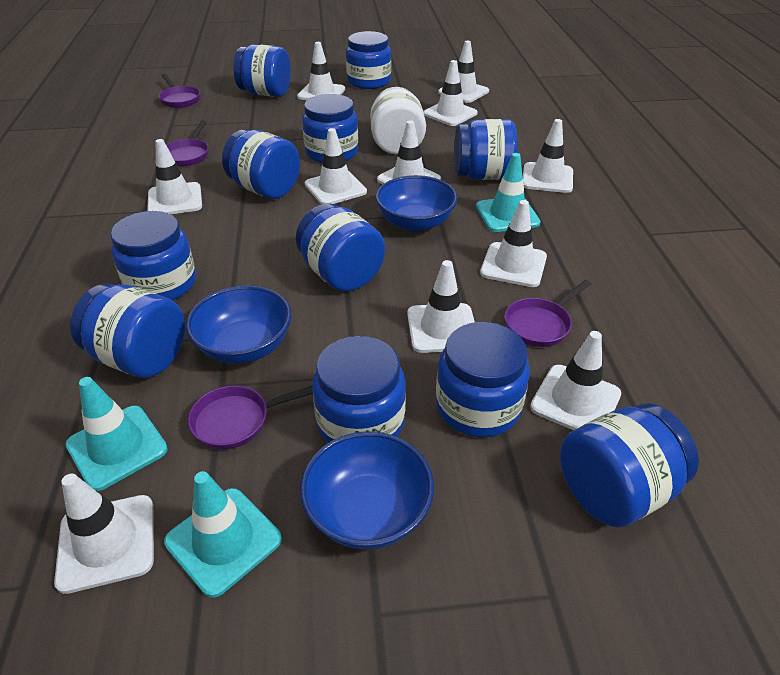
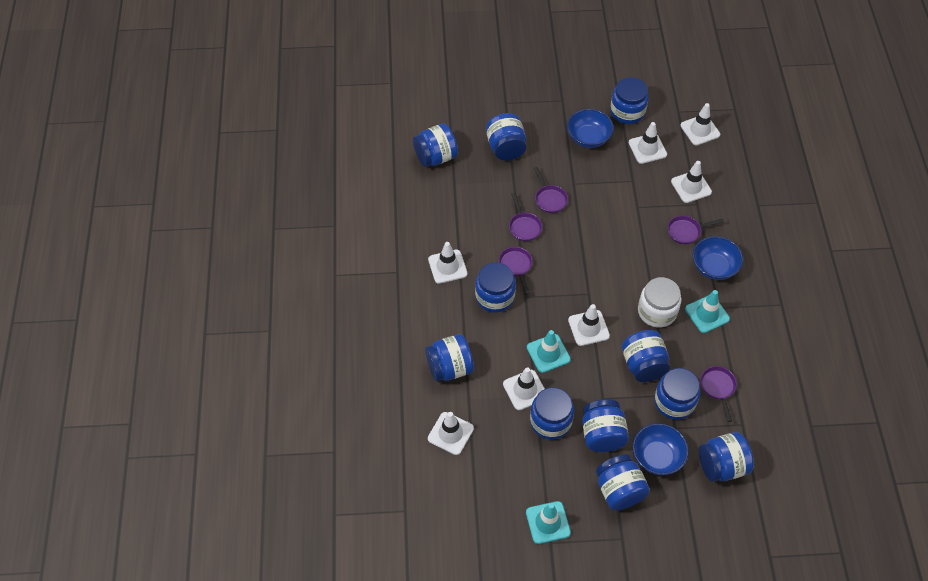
purple pan: [159,74,200,108] [166,120,209,167] [188,385,313,450] [505,280,591,347] = 4 -> [499,247,532,295] [509,193,542,241] [534,167,568,213] [668,216,724,244] [700,366,737,422] = 5
white traffic cone: [54,474,154,594] [147,139,202,214] [297,42,345,100] [305,128,367,204] [377,120,441,185] [407,260,475,353] [423,60,478,126] [438,41,489,103] [480,200,547,287] [523,119,573,193] [530,331,621,430] = 11 -> [428,242,467,284] [428,412,474,455] [503,367,545,410] [568,304,610,346] [629,122,667,164] [671,161,712,203] [681,103,720,145] = 7

